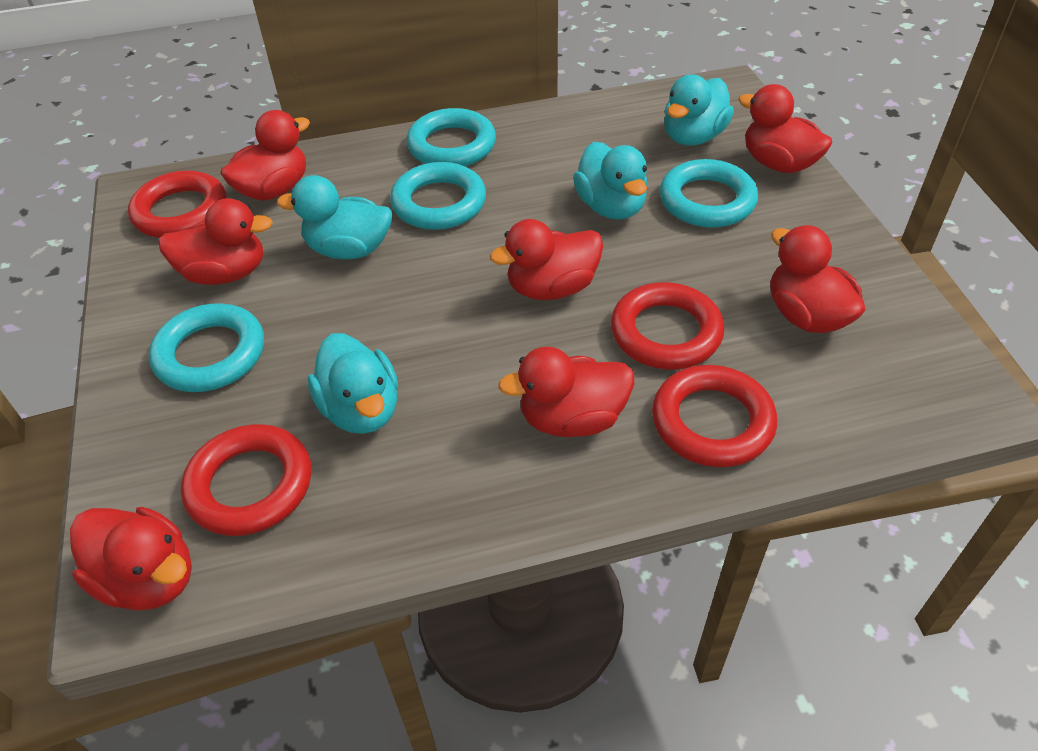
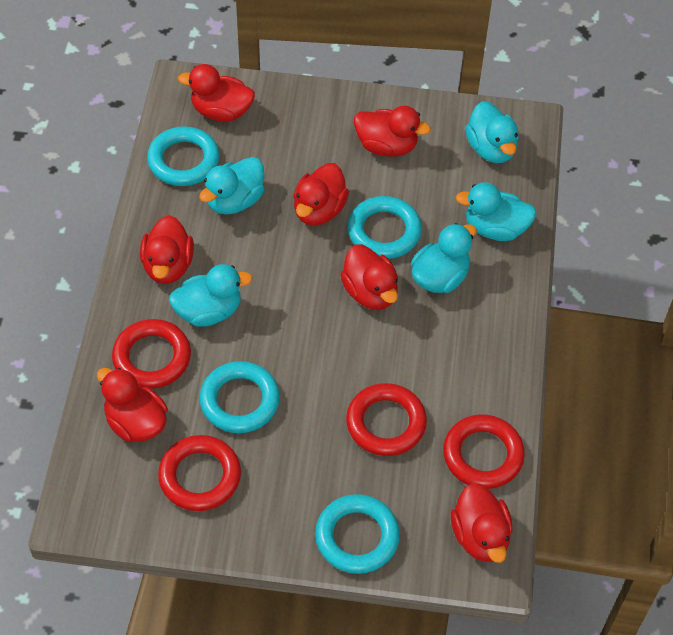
turquoise duck: [277,175,392,259] [308,333,398,434] [573,142,647,220] [664,74,734,145] = 4 -> [169,264,253,327] [199,157,265,214] [411,223,477,293] [456,182,537,241] [465,101,519,163] = 5

